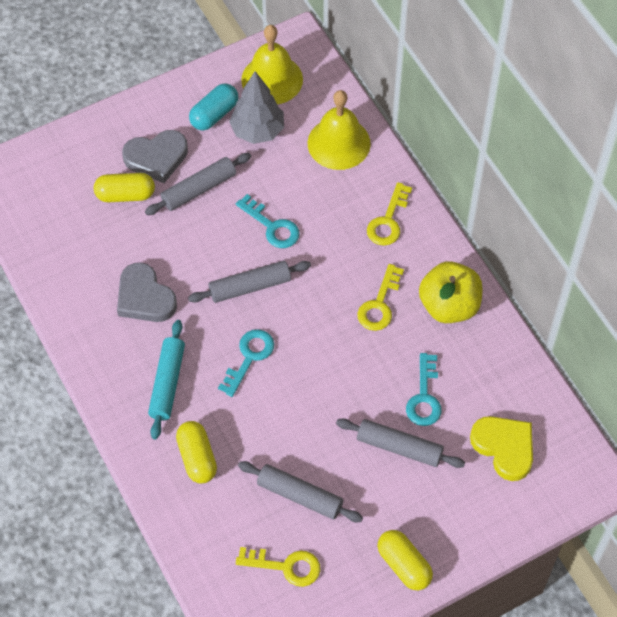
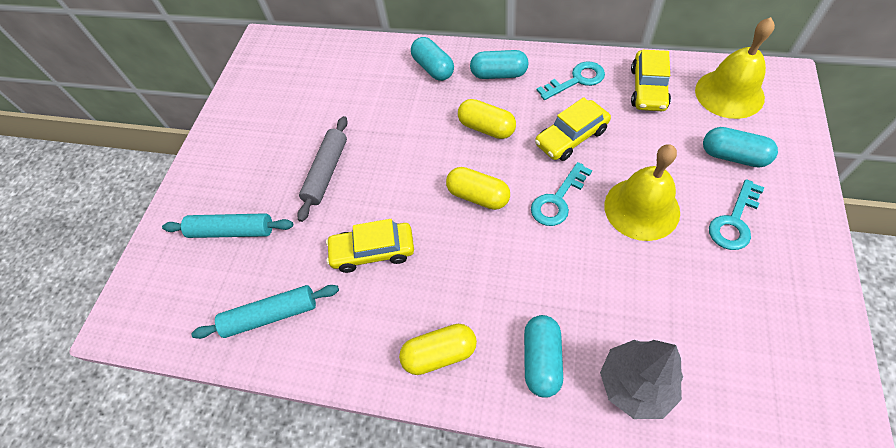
grey heart: [117,262,177,322] [122,130,188,183] = 2 -> none = 0
grey rolling pin: [145,153,251,215] [188,261,311,303] [238,461,363,522] [336,418,465,468] = 4 -> [297,116,348,222] = 1
turquoise capsule: [189,83,238,130] = 1 -> [411,37,454,81] [470,50,529,79] [524,315,563,398] [703,127,778,168] = 4
turquoise rolling pin: [148,320,185,439] = 1 -> [162,213,293,238] [191,285,339,339] = 2
yellow apple: [419,261,483,323] = 1 -> none = 0
yellow car: none = 0 -> [326,219,414,273] [535,97,611,161] [631,50,671,111] = 3
yellow heart: [470,416,533,481] = 1 -> none = 0
yellow key: [236,547,321,587] [357,264,404,331] [367,182,412,246] = 3 -> none = 0

